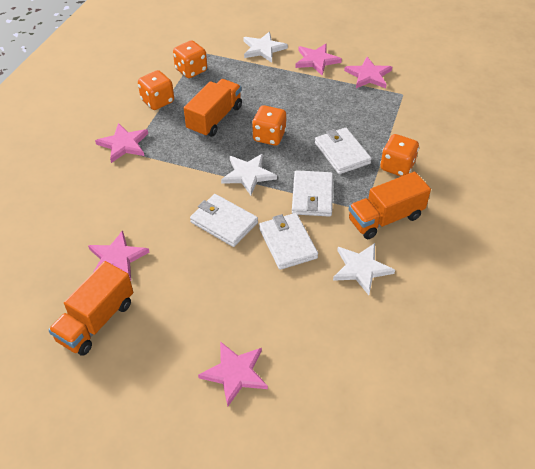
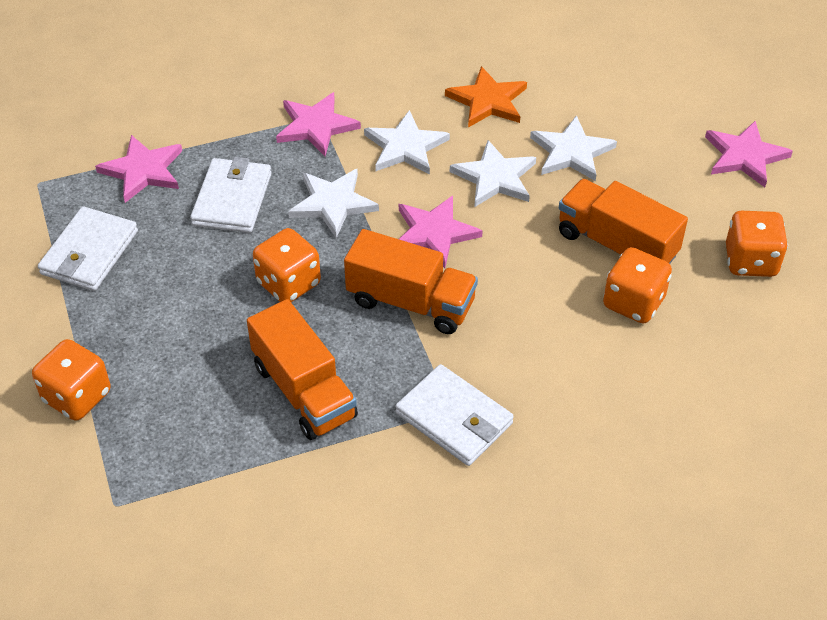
orange star: none = 0 -> [445,66,527,128] = 1
pink star: [88,230,149,280] [95,123,148,163] [198,341,268,406] [295,44,342,76] [344,57,392,88] = 5 -> [95,135,182,203] [276,92,361,156] [399,196,483,268] [705,121,793,187] = 4
white star: [221,154,277,195] [243,32,288,63] [333,243,395,295] = 3 -> [288,169,379,238] [364,110,450,174] [450,140,536,207] [530,115,617,181] = 4
white wallet: [190,194,258,247] [259,213,318,270] [292,170,333,217] [315,128,372,174] = 4 -> [38,206,138,291] [190,157,271,233] [395,364,514,466] = 3

